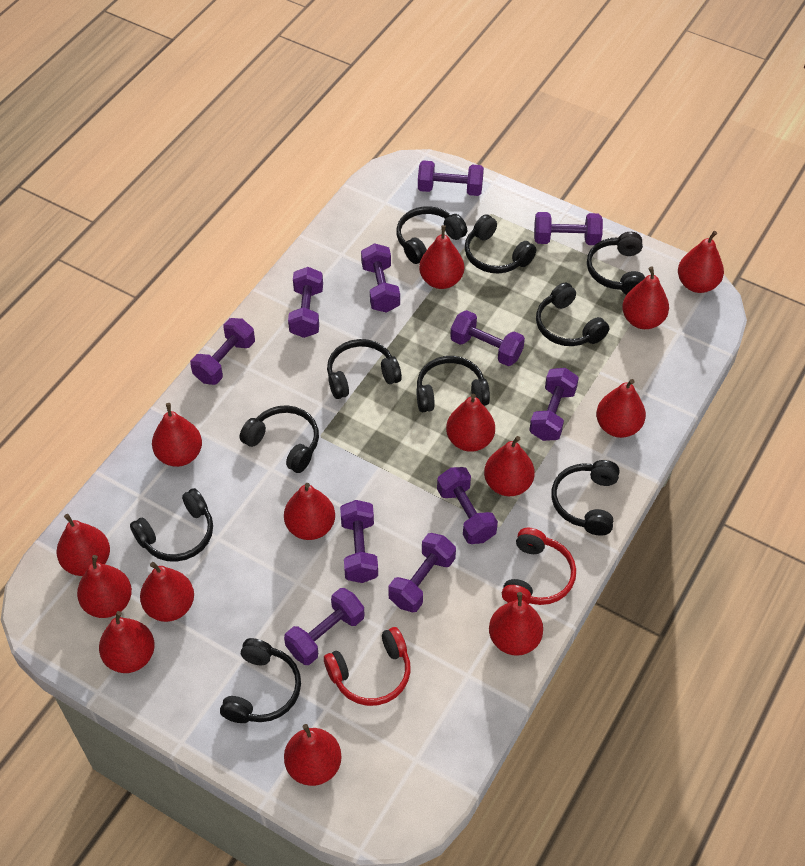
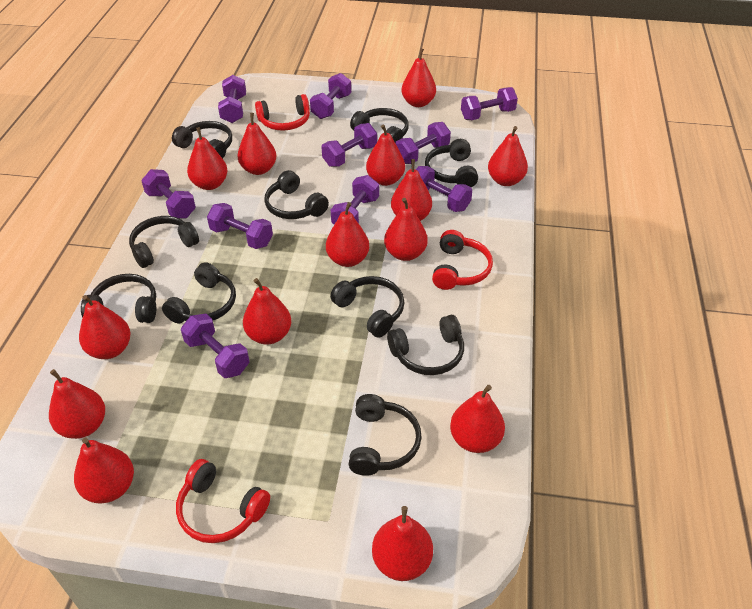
purple dumbbell: [190,318,255,385] [284,588,365,665] [288,267,323,338] [340,500,378,583] [361,243,400,313] [388,533,456,612] [418,160,484,196] [437,467,498,544] [450,310,525,366] [529,368,579,441] [534,212,603,245] = 11 -> [141,169,196,218] [181,314,249,378] [207,203,273,249] [218,75,246,123] [310,73,351,119] [322,123,377,167] [331,175,379,225] [395,122,451,164] [416,166,472,212] [461,87,518,120] = 10
red headphones: [324,627,411,706] [502,528,576,605] = 2 -> [176,459,270,543] [255,94,310,131] [432,230,493,290] = 3

